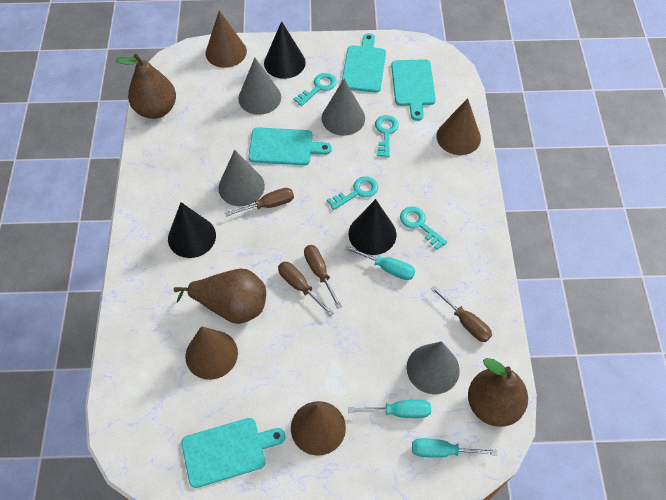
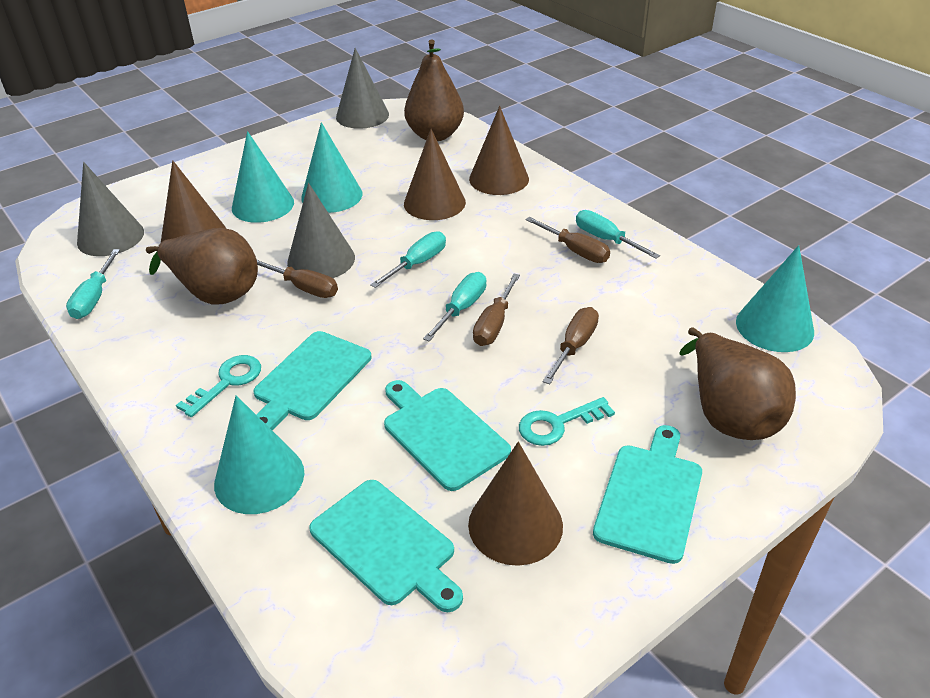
black cone: [168,202,216,258] [264,21,306,79] [349,199,396,255] = 3 -> none = 0
grey cone: [218,150,265,206] [238,58,281,115] [322,79,365,136] [407,341,460,394] = 4 -> [77,162,144,256] [287,183,355,278] [336,48,389,129] = 3
turquoise cone: none = 0 -> [214,395,304,514] [232,131,294,223] [301,122,362,213] [736,245,814,352] = 4
turquoise key: [293,73,337,106] [327,176,378,210] [375,115,399,158] [400,207,447,250] = 4 -> [176,355,261,417] [519,397,615,446] = 2
turquoise screwdriver: [345,246,415,280] [348,400,431,418] [412,438,497,458] = 3 -> [66,249,120,319] [370,231,446,288] [423,272,486,342] [576,210,660,259] = 4

